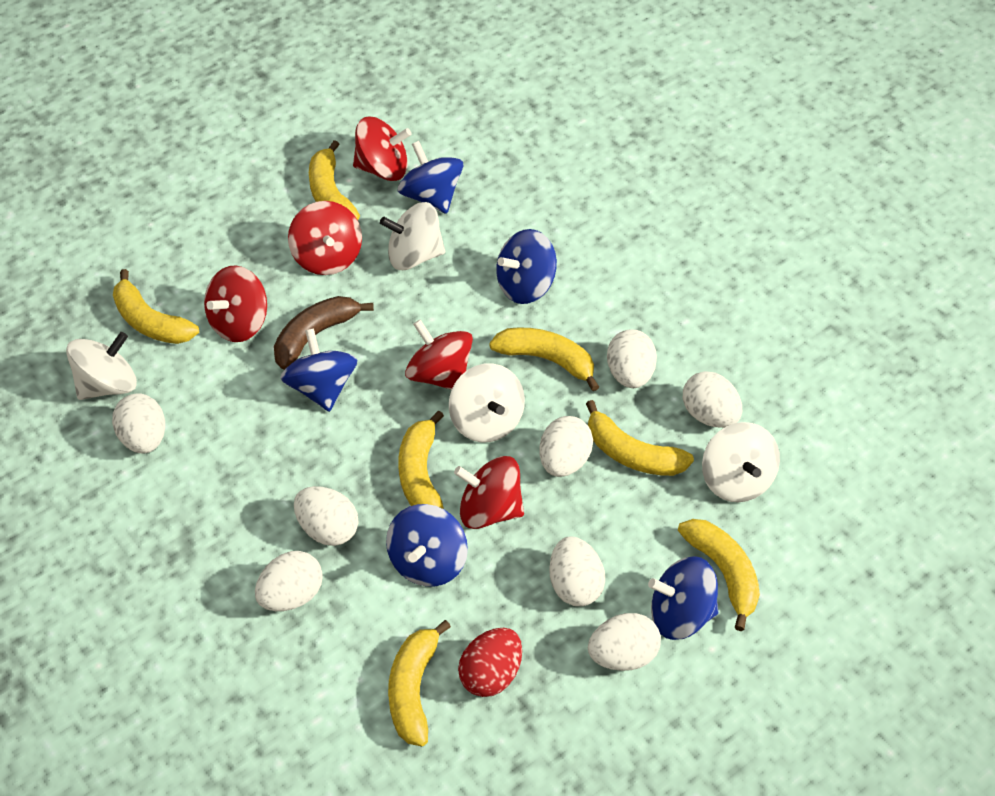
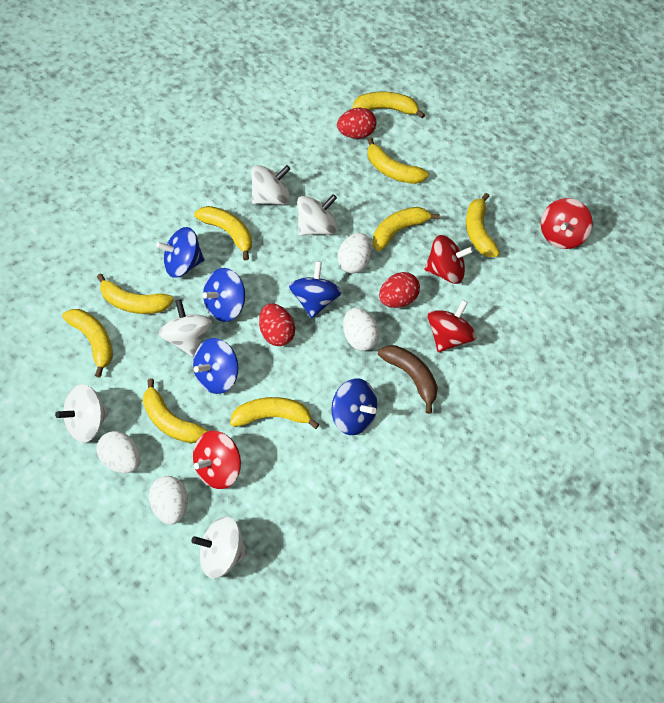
red egg: [458,628,522,697] = 1 -> [259,303,295,346] [337,108,376,139] [379,272,420,308] = 3
red spinning top: [204,266,267,342] [288,201,362,275] [353,117,411,181] [405,319,473,390] [454,456,524,529] = 5 -> [193,431,241,489] [425,235,474,284] [428,300,477,352] [541,198,593,249] = 4
white egg: [112,394,165,453] [255,551,323,611] [294,486,358,546] [539,416,593,477] [549,536,605,606] [588,613,661,671] [607,329,657,388] [683,371,742,428] = 8 -> [97,431,140,473] [149,476,188,525] [337,233,372,273] [343,308,380,351] = 4
white spinning top: [66,332,137,400] [380,202,445,270] [449,363,525,443] [702,422,780,502] = 4 -> [55,384,109,442] [158,299,212,357] [192,516,248,578] [251,165,290,205] [297,194,337,236] = 5
yellow banana: [113,269,199,344] [309,140,360,220] [388,620,451,746] [398,410,444,509] [489,327,599,391] [586,400,694,476] [678,519,760,631] = 7 -> [62,309,113,377] [97,273,174,314] [143,378,208,443] [194,206,252,260] [230,397,319,429] [352,92,425,118] [367,137,429,184] [373,207,440,251] [466,193,500,257] = 9

